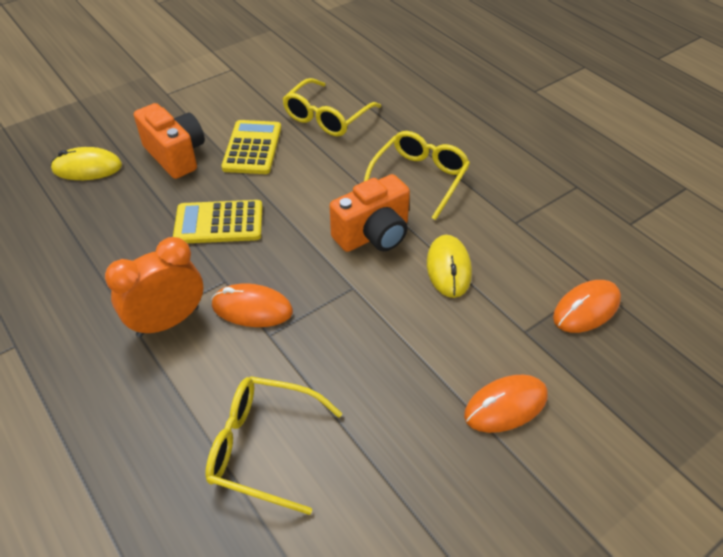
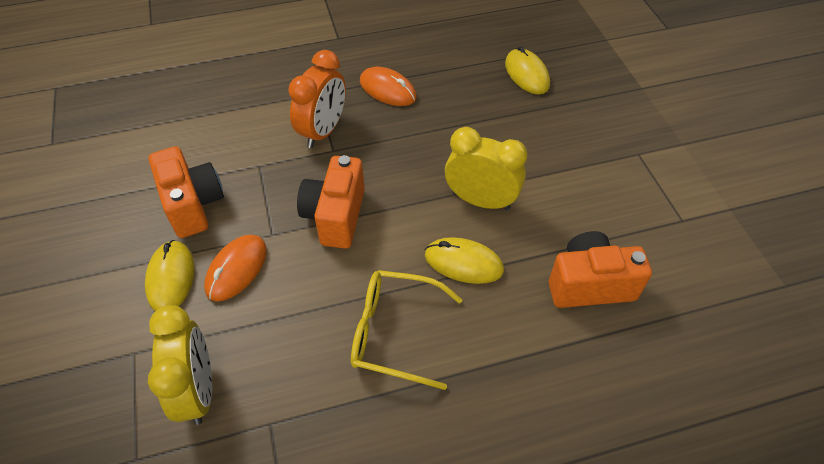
orange camera: [134,103,205,179] [330,174,410,252] = 2 -> [149,146,224,238] [297,155,365,249] [549,231,652,308] = 3
orange mouse: [211,283,293,327] [464,375,547,433] [553,280,621,333] = 3 -> [204,235,267,302] [360,67,417,106] = 2
yellow calculator: [173,200,262,243] [221,120,281,174] = 2 -> none = 0
yellow clock: none = 0 -> [148,305,212,425] [445,127,528,210] = 2
yellow glasses: [205,376,343,515] [283,78,381,136] [364,131,470,220] = 3 -> [351,270,463,390] = 1
yellow mouse: [51,147,122,180] [427,235,472,298] = 2 -> [145,240,195,311] [425,237,504,284] [505,46,550,94] = 3

